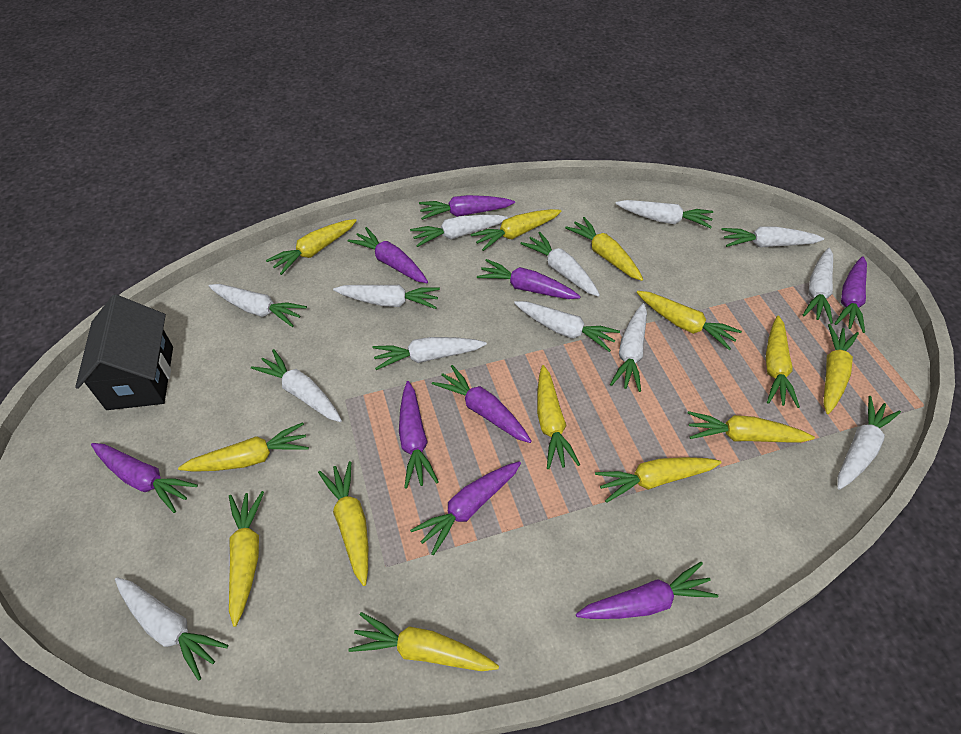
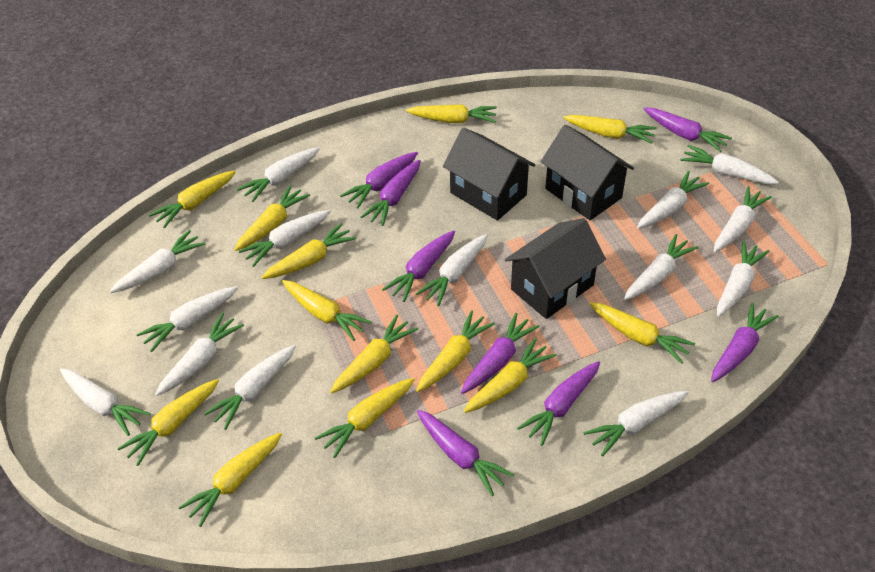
black house: [75,294,173,410] = 1 -> [443,128,535,221] [505,218,606,319] [541,125,634,220] = 3
purple carrot: [91,443,198,513] [348,227,428,283] [399,381,439,489] [410,461,521,555] [419,195,515,220] [432,365,532,443] [477,259,581,299] [576,562,718,619] [834,256,867,333] = 9 -> [340,152,418,208] [360,160,421,226] [382,231,455,302] [417,410,514,496] [461,313,540,394] [517,361,600,446] [644,108,732,152] [711,303,779,382] = 8
white carrot: [115,577,228,681] [209,284,307,327] [251,349,342,422] [333,285,440,309] [373,337,487,370] [410,215,508,247] [514,301,620,352] [520,232,600,297] [610,303,647,392] [616,200,713,228] [721,226,824,248] [803,248,833,324] [837,396,901,490] = 13 -> [60,368,150,436] [110,230,205,293] [136,286,238,352] [155,313,244,396] [204,345,296,430] [237,147,320,202] [239,210,331,267] [416,234,488,306] [583,391,688,456] [624,234,698,300] [637,171,709,229] [681,145,779,184] [714,186,772,252] [717,241,770,317] = 14

